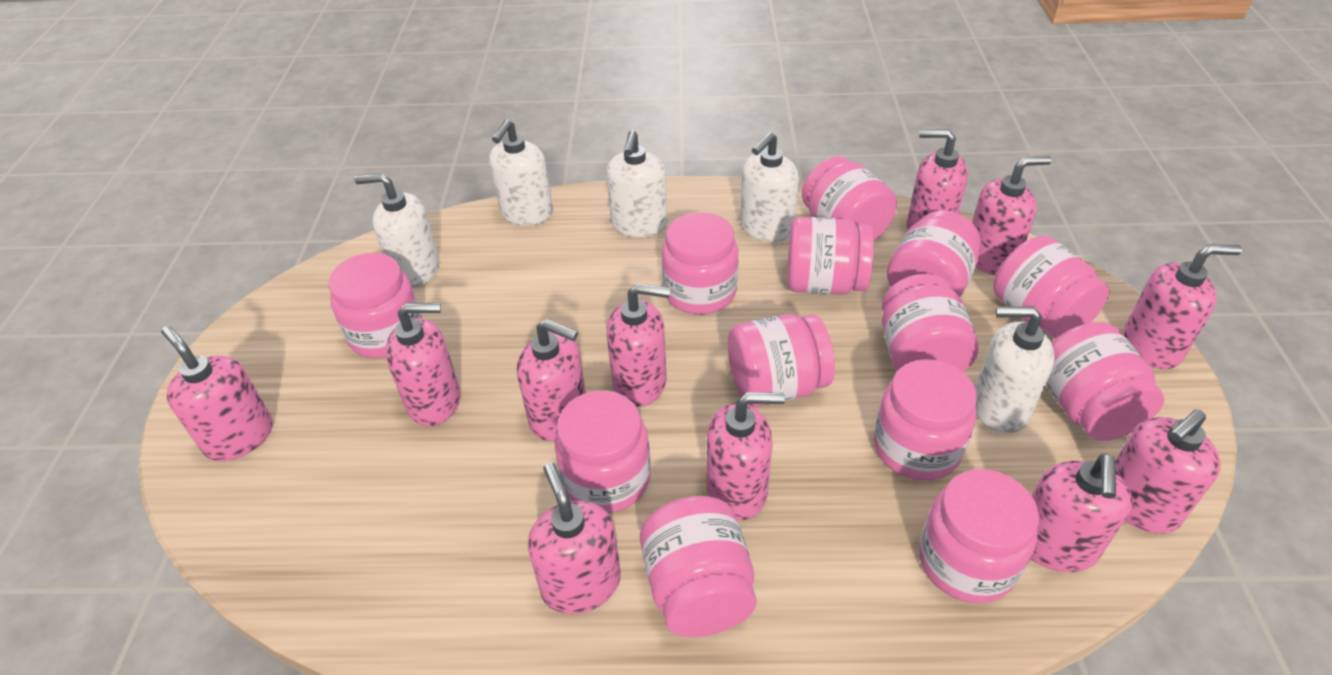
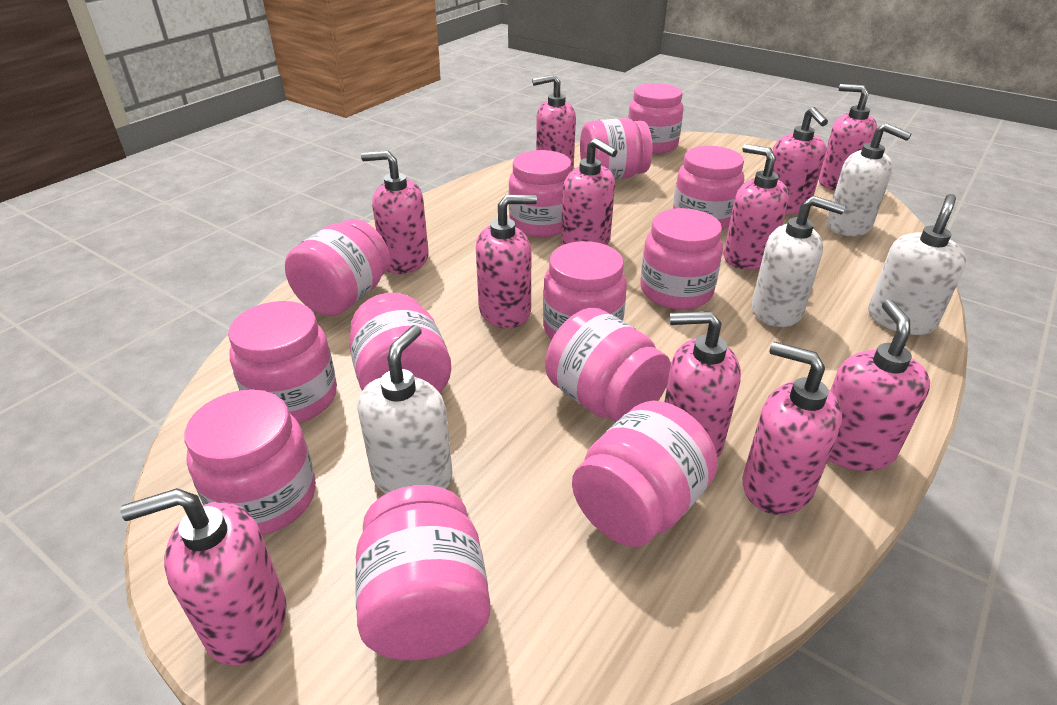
white soap dispenser: [354,173,439,288] [489,119,553,225] [606,130,667,237] [740,132,799,242] [975,306,1055,433] = 5 -> [357,325,452,494] [752,196,845,327] [827,123,912,236] [868,194,966,335] = 4

